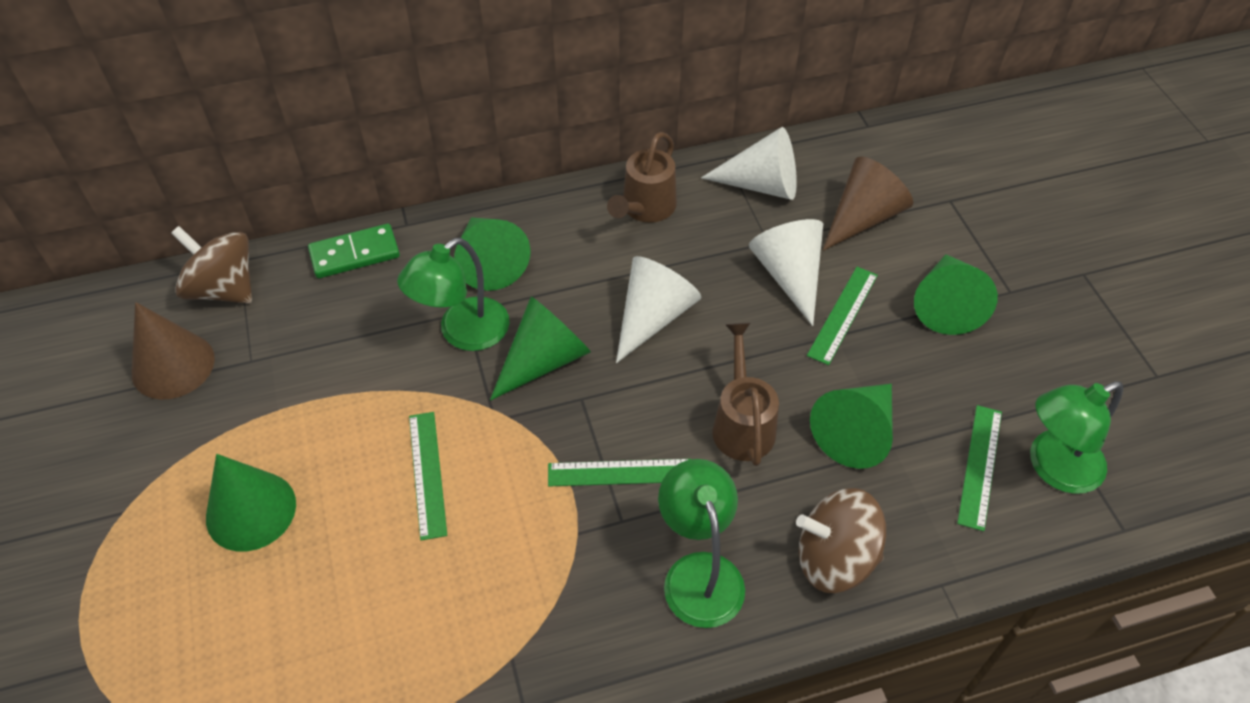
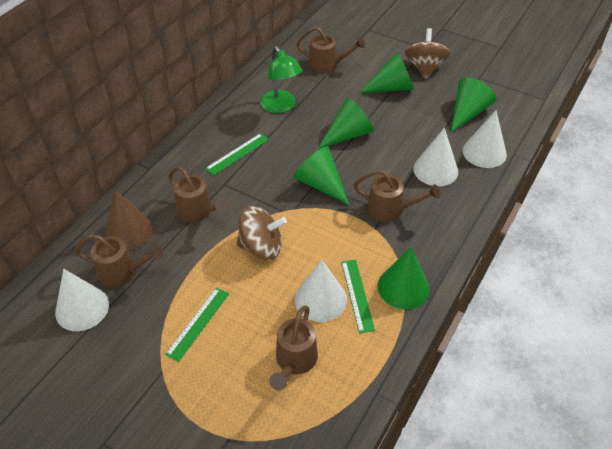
brown cone: [132,302,215,400] [823,157,913,251] = 2 -> [105,190,153,250] = 1
brown watering can: [607,132,677,223] [712,323,779,466] = 2 -> [75,234,164,287] [168,167,229,222] [269,306,318,390] [296,27,365,74] [354,169,441,222] = 5
green domino: [308,224,400,278] = 1 -> none = 0
green lamp: [397,238,510,351] [658,459,745,628] [1030,381,1123,494] = 3 -> [260,46,302,113] = 1
green ruler: [409,412,447,541] [548,459,691,486] [807,267,878,365] [957,405,1002,531] = 4 -> [165,288,229,362] [205,133,269,175] [341,260,375,333] = 3
white cone: [616,256,701,363] [701,127,797,200] [749,219,823,326] = 3 -> [55,269,109,331] [295,260,347,322] [413,128,458,186] [463,110,507,168] = 4

